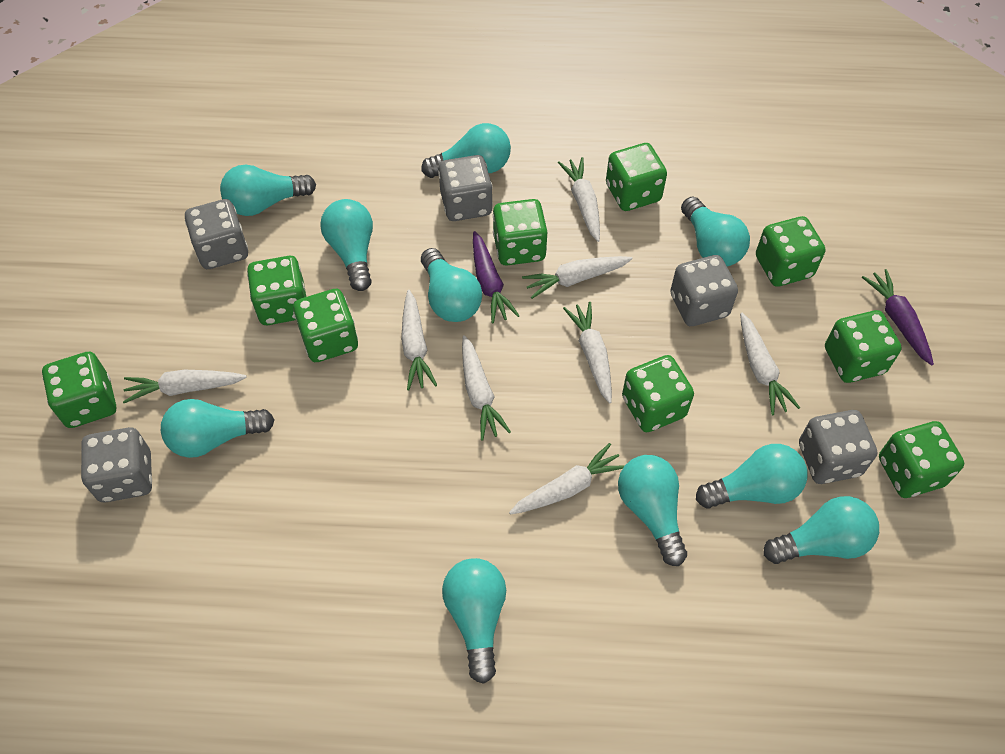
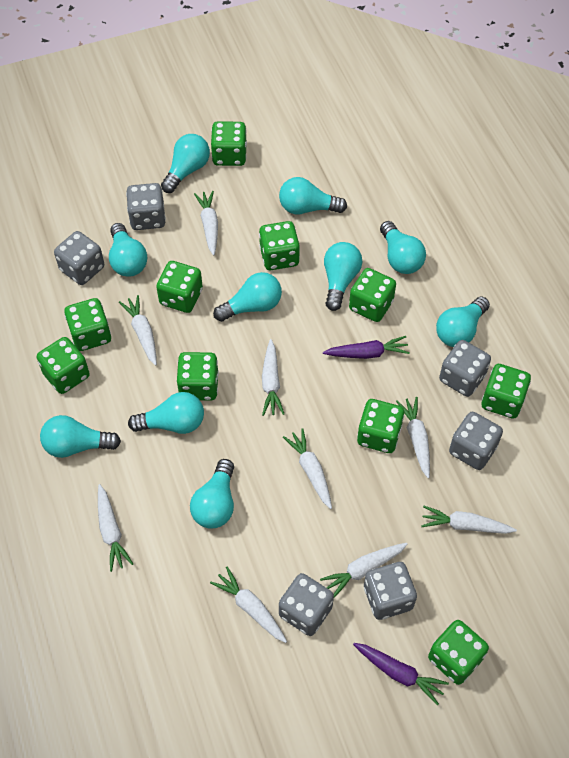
green dice: [42,352,116,428] [247,256,306,325] [293,289,358,362] [493,199,547,266] [606,143,667,211] [622,355,694,432] [756,216,825,287] [825,310,902,383] [879,421,964,498] = 9 -> [36,337,90,394] [64,298,111,351] [156,261,203,313] [177,352,219,401] [211,121,247,166] [259,221,300,270] [349,268,396,322] [357,399,404,453] [428,620,489,685] [482,364,531,419] = 10
grey dice: [81,427,152,503] [185,199,248,269] [438,155,493,221] [670,255,738,326] [799,410,877,484] = 5 -> [54,231,104,285] [126,183,166,230] [279,573,334,636] [364,562,417,620] [439,340,491,397] [449,412,503,470] = 6
white carrot: [123,369,247,403] [401,290,437,390] [462,335,511,441] [509,443,625,515] [522,256,632,299] [558,157,600,242] [563,302,612,404] [740,313,800,415] = 8 -> [98,484,133,572] [119,295,157,366] [194,191,218,256] [210,567,287,643] [262,339,284,416] [283,428,332,509] [320,543,408,597] [396,397,430,478] [421,506,517,534] = 9

